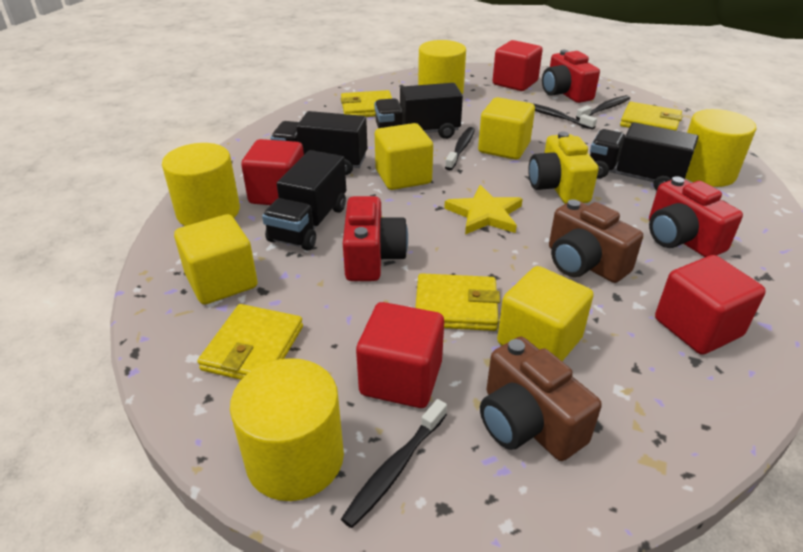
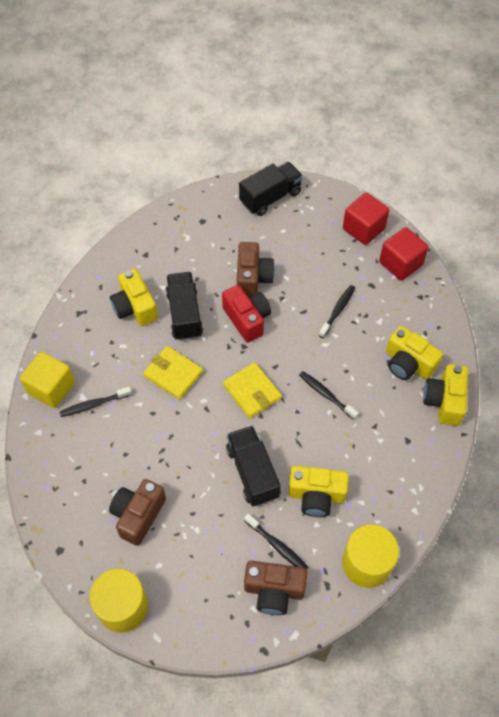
black truck: [262,150,346,250] [271,111,367,175] [374,83,463,139] [590,122,699,191] = 4 -> [166,272,203,341] [226,425,281,506] [239,162,303,216] = 3
brown camera: [480,337,602,461] [549,199,643,283] = 2 -> [109,479,166,546] [237,242,275,297] [244,561,307,615] = 3
red camera: [343,196,408,281] [542,50,600,103] [649,176,743,257] = 3 -> [222,285,271,343] = 1
red cube: [241,139,304,205] [356,302,444,408] [493,40,543,91] [655,255,766,355] = 4 -> [343,193,389,245] [379,227,429,281] = 2
yellow camera: [528,131,599,204] = 1 -> [110,269,158,326] [288,466,349,517] [386,326,443,380] [423,364,468,426] = 4
yellow cube: [174,214,258,305] [375,123,433,190] [478,97,535,160] [497,266,593,361] = 4 -> [20,352,75,408] = 1
yellow cylinder: [162,143,240,226] [230,358,344,501] [418,40,466,94] [685,109,756,187] = 4 -> [90,568,148,633] [342,524,399,588] = 2
yellow star: [444,185,522,234] = 1 -> none = 0
yellow wallet: [198,304,303,380] [341,90,392,117] [415,273,500,331] [620,102,683,131] = 4 -> [143,346,203,400] [223,362,282,418] = 2

